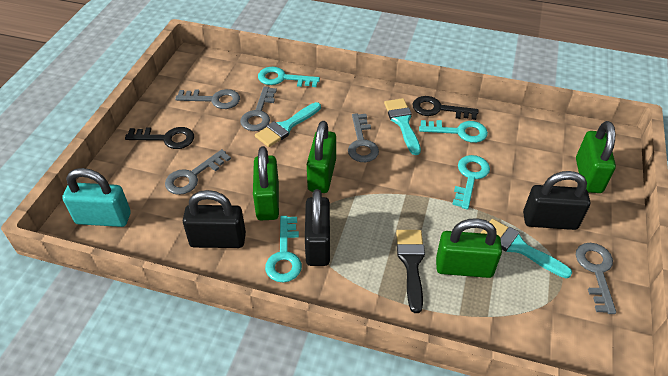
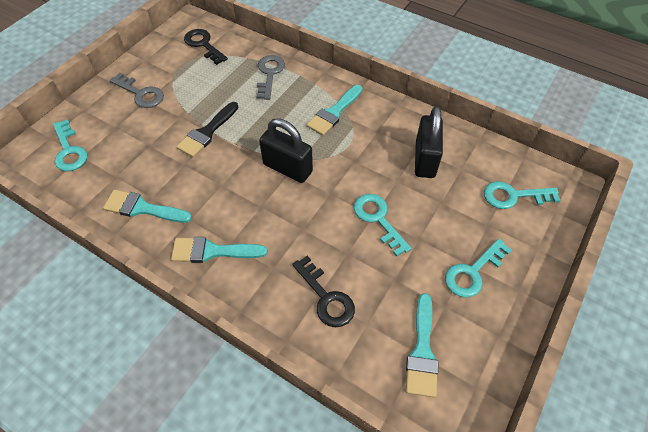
black padlock: [183,190,246,248] [305,189,330,266] [523,171,590,230] = 3 -> [259,118,313,183] [415,106,443,178] = 2
green padlock: [253,146,279,220] [307,121,336,193] [436,218,502,278] [576,121,616,193] = 4 -> none = 0
grey key: [165,149,231,195] [175,89,240,109] [240,86,277,131] [348,113,379,162] [576,243,616,314] = 5 -> [109,73,164,108] [256,55,285,100] = 2
turquoise brush: [255,102,321,147] [384,98,421,155] [481,219,572,278] = 3 -> [103,190,192,223] [171,237,267,263] [306,85,362,136] [406,293,438,397] = 4
turquoise padlock: [62,168,131,227] = 1 -> none = 0

